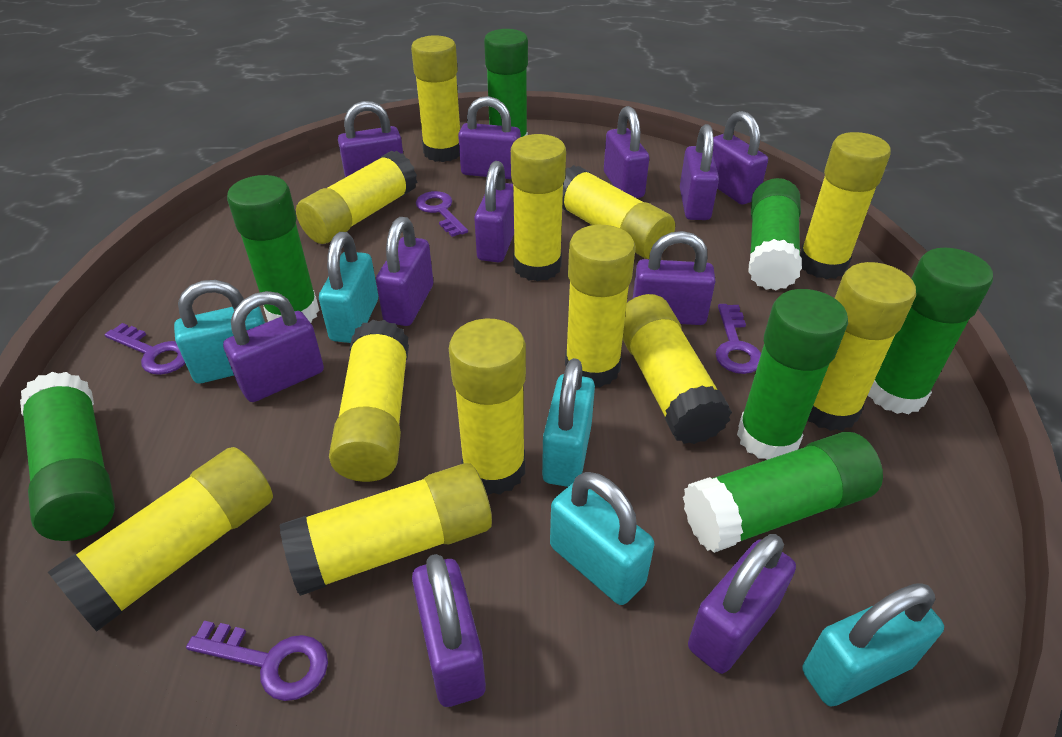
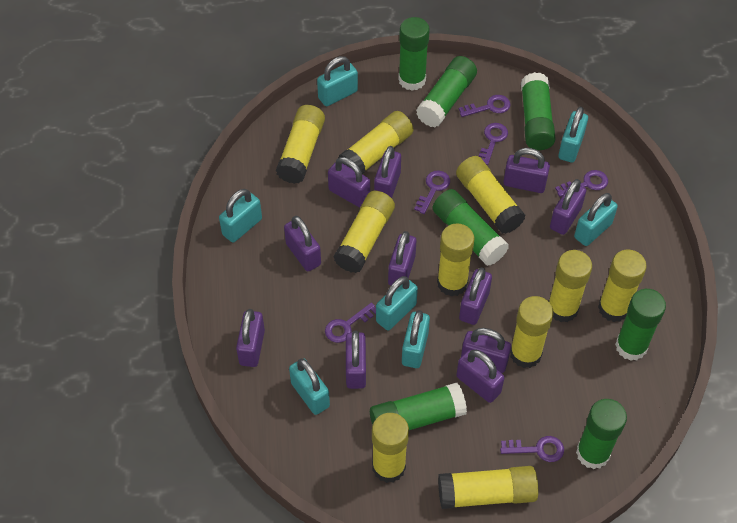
purple key: [105,323,185,375] [186,621,328,701] [416,191,468,237] [716,304,761,374] = 4 -> [325,302,376,343] [414,170,450,214] [459,95,510,117] [479,123,508,165] [500,436,564,462] [555,170,608,197] = 6
turquoise padlock: [174,280,265,384] [319,232,378,343] [542,358,595,487] [550,472,654,605] [803,584,944,707] = 5 -> [219,189,262,242] [289,358,330,415] [317,56,358,106] [376,276,418,330] [402,310,430,368] [558,106,588,162] [574,193,618,246] = 7
yellow glue stick: [48,447,273,631] [279,463,492,596] [296,151,417,244] [329,320,409,482] [411,35,460,162] [449,318,526,495] [511,134,566,281] [562,165,675,259] [565,225,635,388] [623,294,732,444] [800,132,891,279] [808,262,916,431] = 12 -> [276,105,325,184] [333,191,395,273] [338,111,413,174] [372,413,409,483] [437,223,475,297] [438,466,538,509] [456,156,525,234] [510,296,554,368] [548,250,592,322] [598,250,647,322] = 10

